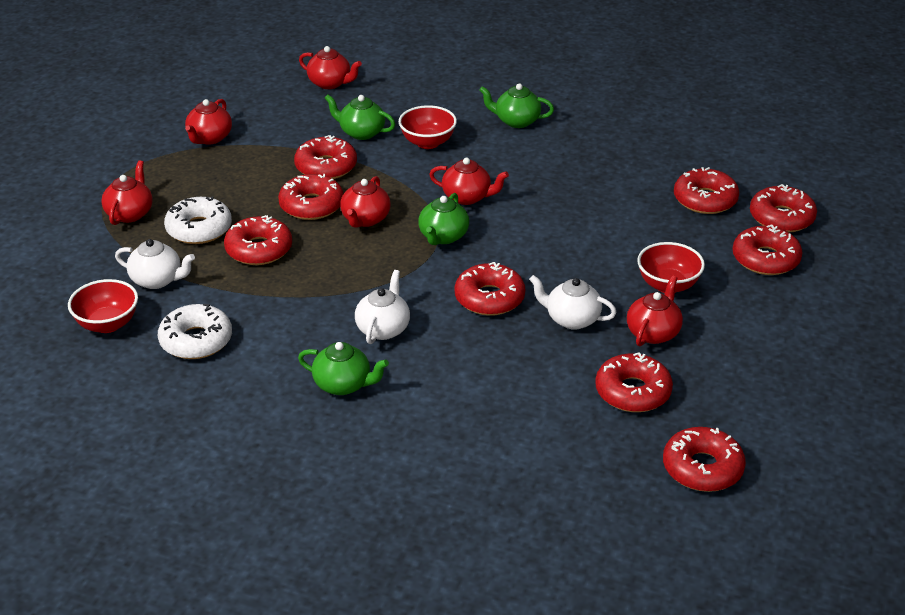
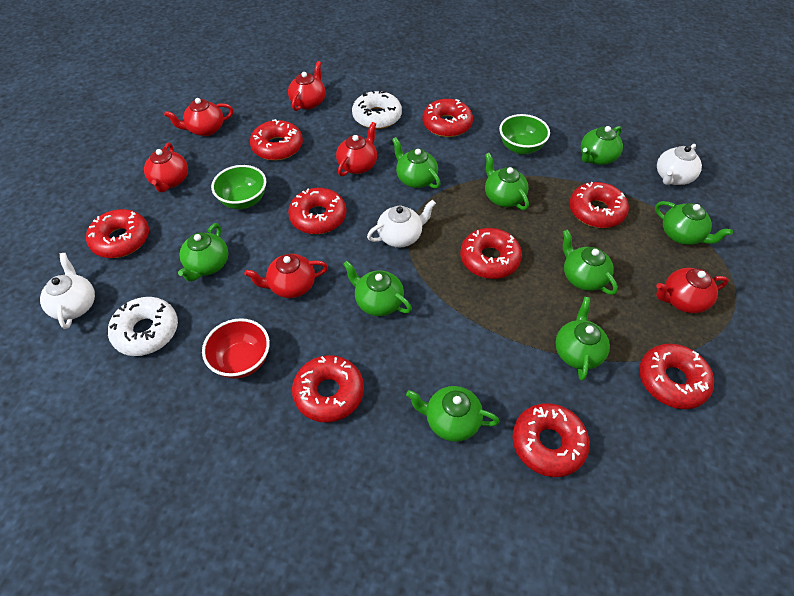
green bowl: none = 0 -> [211,165,266,209] [499,114,550,155] = 2
green teapot: [298,342,389,395] [325,95,395,140] [418,193,469,245] [479,83,554,128] = 4 -> [178,223,228,282] [343,261,412,316] [392,137,440,189] [406,386,499,442] [485,153,529,210] [555,297,610,381] [563,229,618,295] [581,126,623,165] [655,201,733,245] = 9
red bowl: [68,279,138,333] [399,105,457,149] [637,242,705,293] = 3 -> [202,318,270,379] = 1

